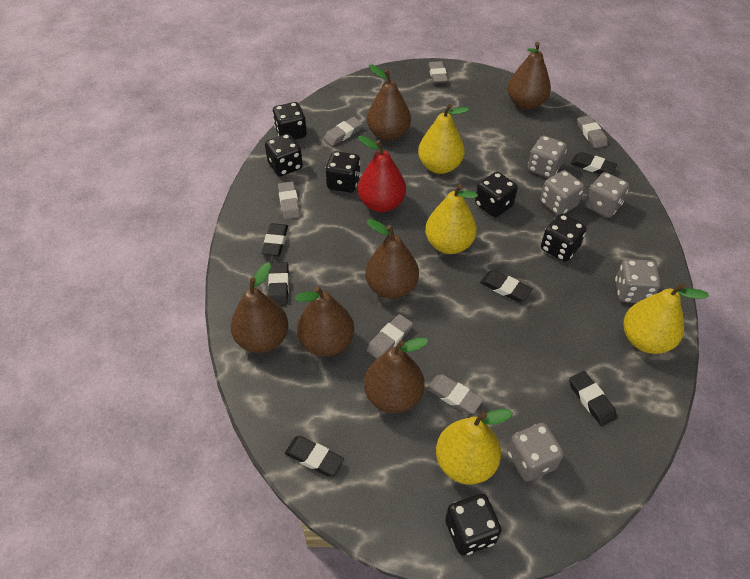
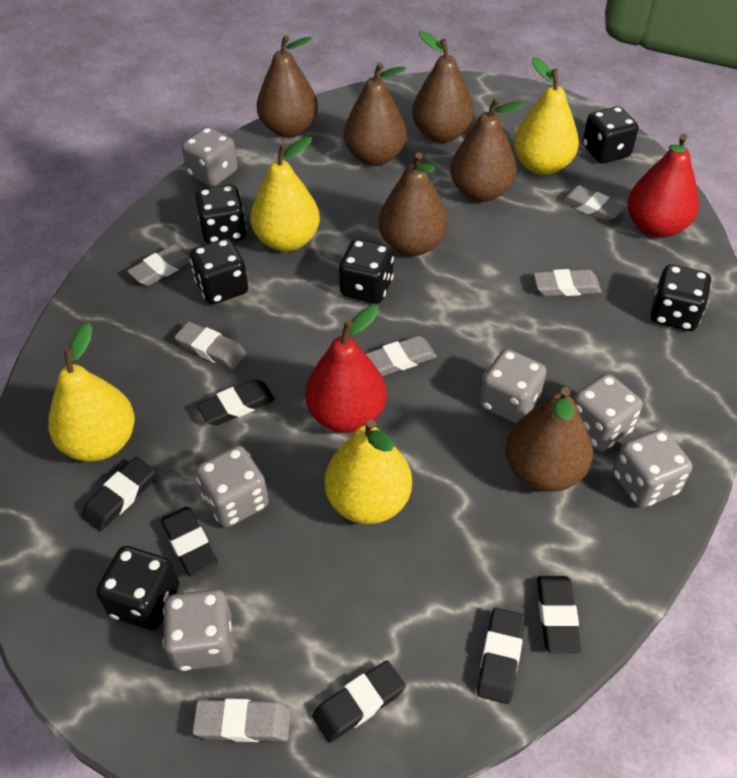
grey dice: [507,423,564,481] [528,135,567,178] [540,170,584,215] [585,172,629,218] [615,259,661,303] = 5 -> [163,589,233,671] [182,127,238,187] [196,446,269,527] [479,349,547,423] [573,374,643,451] [613,429,692,508] = 6
red pear: [358,136,406,212] = 1 -> [305,305,387,433] [628,134,699,238] = 2

